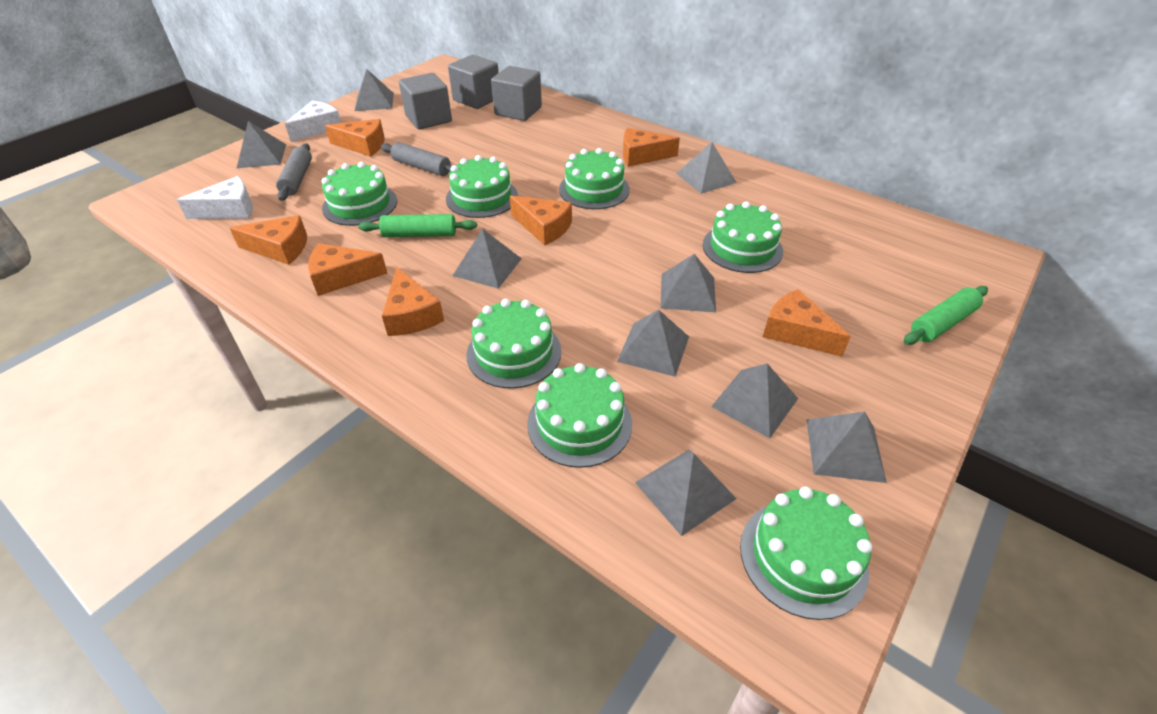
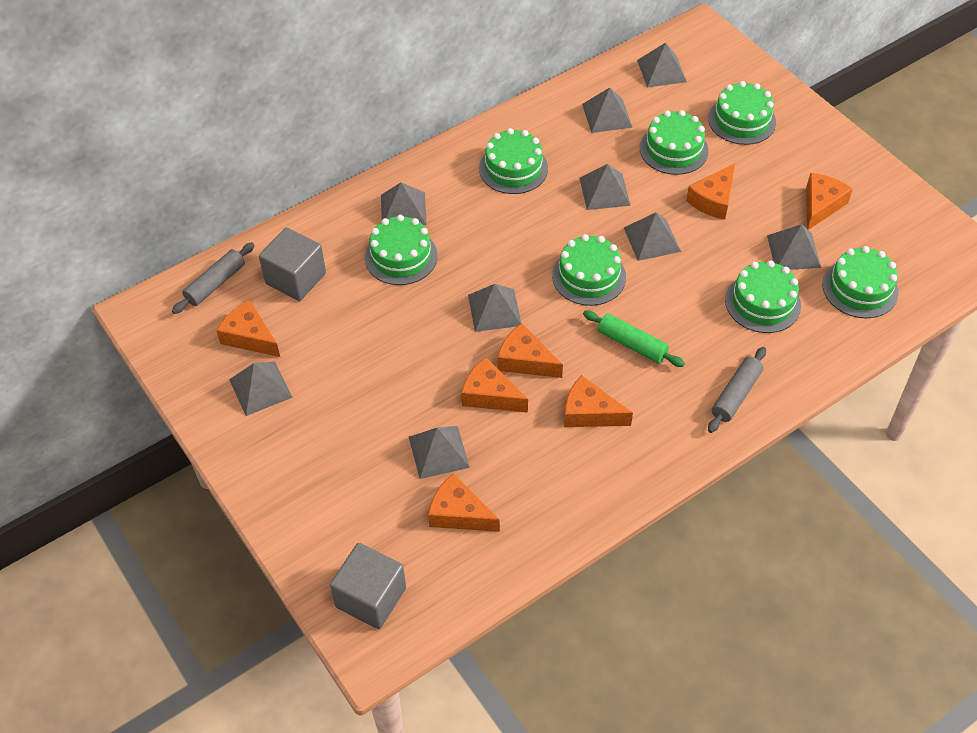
green rolling pin: [358,214,477,237] [904,286,988,345] = 2 -> [583,310,685,367] = 1
grey cube: [399,73,452,130] [448,55,499,109] [491,66,542,121] = 3 -> [259,227,326,301] [330,543,406,629] = 2
white cheese: [177,176,253,219] [285,100,341,142] = 2 -> none = 0

